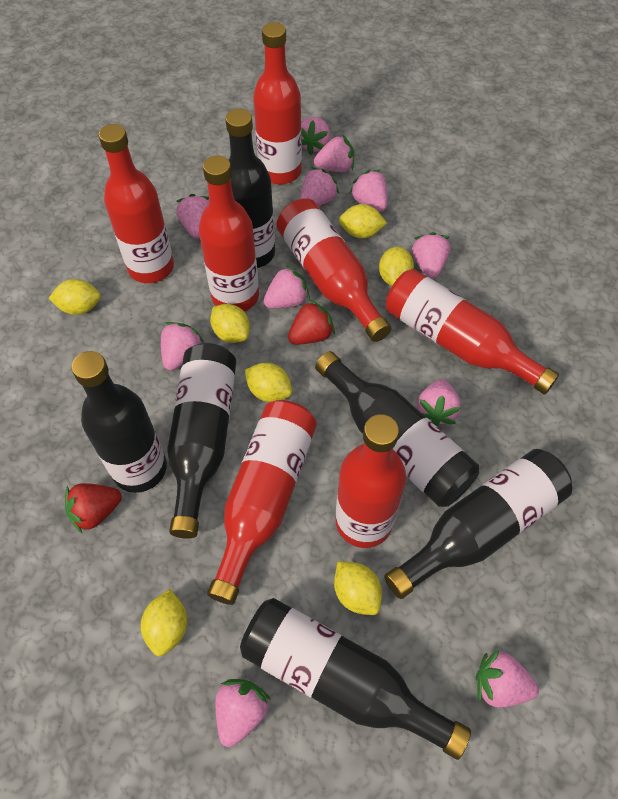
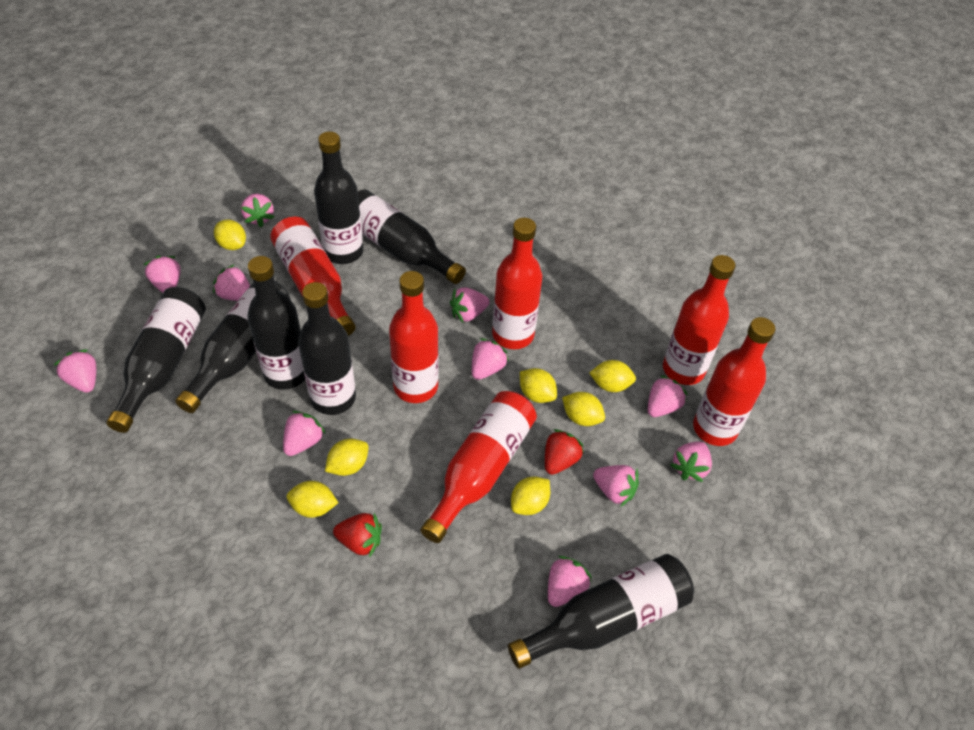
black bottle: [72,351,167,493] [167,343,236,539] [225,109,275,268] [240,598,471,760] [315,351,479,507] [384,449,572,599] = 6 -> [106,287,206,433] [175,281,291,413] [247,256,305,390] [298,282,356,415] [314,132,363,264] [358,189,466,284] [508,554,694,669] = 7
red bottle: [98,124,174,283] [199,155,259,311] [207,400,317,605] [253,22,302,184] [276,198,392,342] [336,414,406,548] [386,269,559,395] = 7 -> [270,217,356,336] [389,271,439,403] [420,391,537,543] [492,218,542,349] [663,255,735,385] [693,317,775,446] = 6

